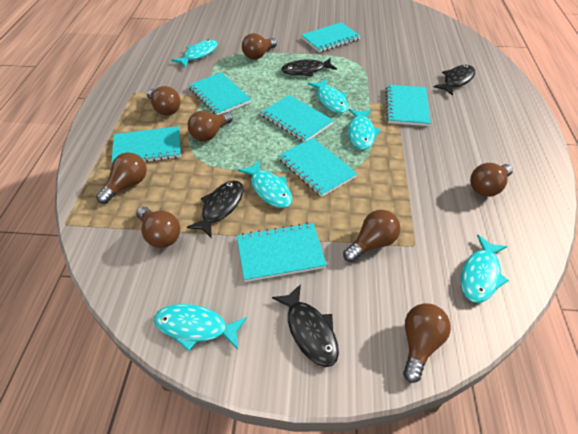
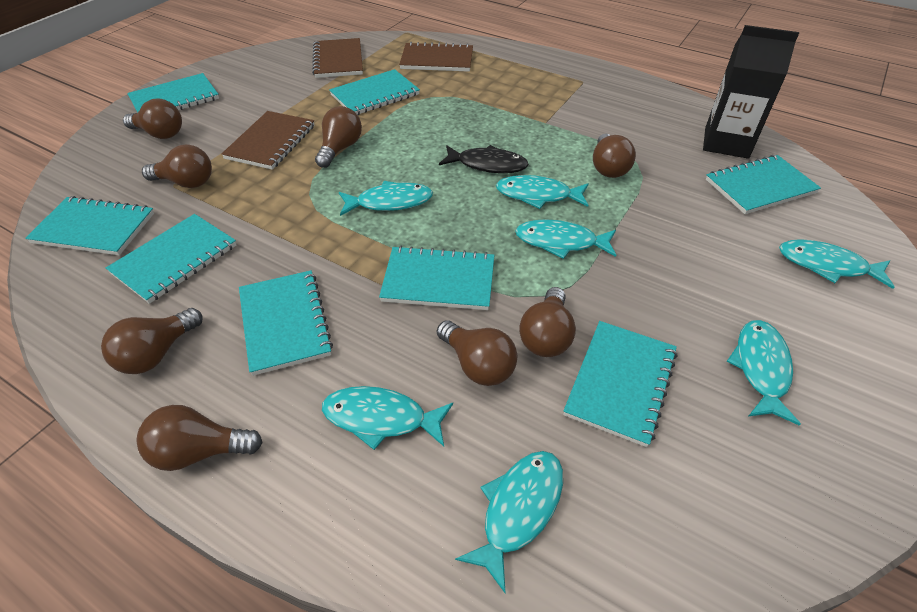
black carton: none = 0 -> [703,25,799,159] = 1
black fish: [187,180,244,237] [272,284,339,367] [281,58,337,77] [434,65,475,96] = 4 -> [439,145,529,173] = 1
brown notebook: none = 0 -> [221,111,314,170] [312,38,363,78] [399,42,473,71] = 3
turquoise fish: [154,304,247,351] [171,40,218,67] [238,160,292,208] [308,79,348,114] [348,109,381,150] [461,235,509,303] = 6 -> [322,386,453,450] [339,181,433,216] [455,451,563,593] [496,175,589,209] [515,219,616,259] [727,320,801,425] [779,239,895,289] = 7
turquoise notebook: [111,126,181,163] [189,72,251,115] [237,223,327,282] [261,95,334,142] [278,138,358,197] [301,22,361,53] [386,85,431,126] = 7 -> [25,196,154,255] [106,214,236,304] [127,73,219,112] [239,270,333,376] [329,69,420,115] [379,246,494,310] [563,321,678,447] [706,155,821,214] = 8

